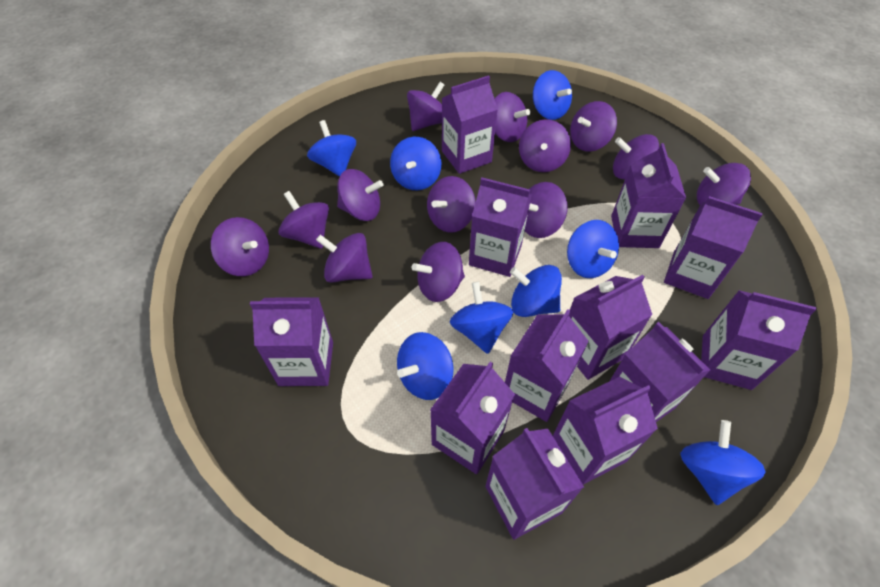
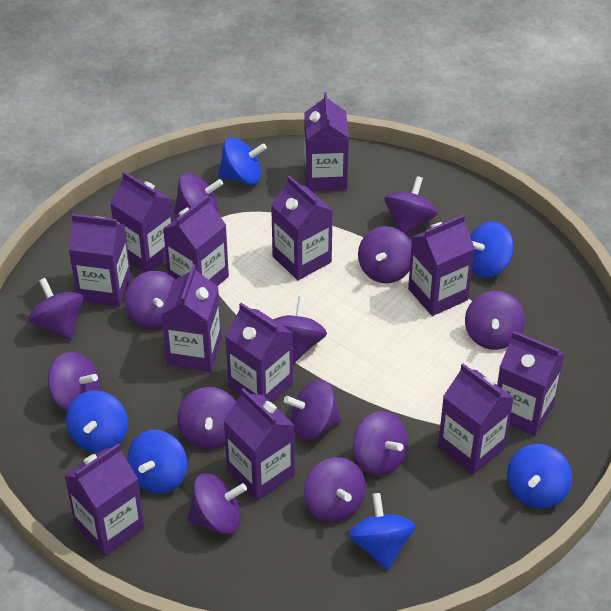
blue spinning top: [307,120,356,177] [390,137,441,190] [397,332,454,400] [450,282,513,354] [510,265,562,317] [533,70,572,120] [567,220,619,278] [680,420,766,505] = 8 -> [66,391,128,453] [127,430,187,494] [218,137,267,185] [348,493,415,570] [470,221,514,278] [507,444,572,509] = 6

